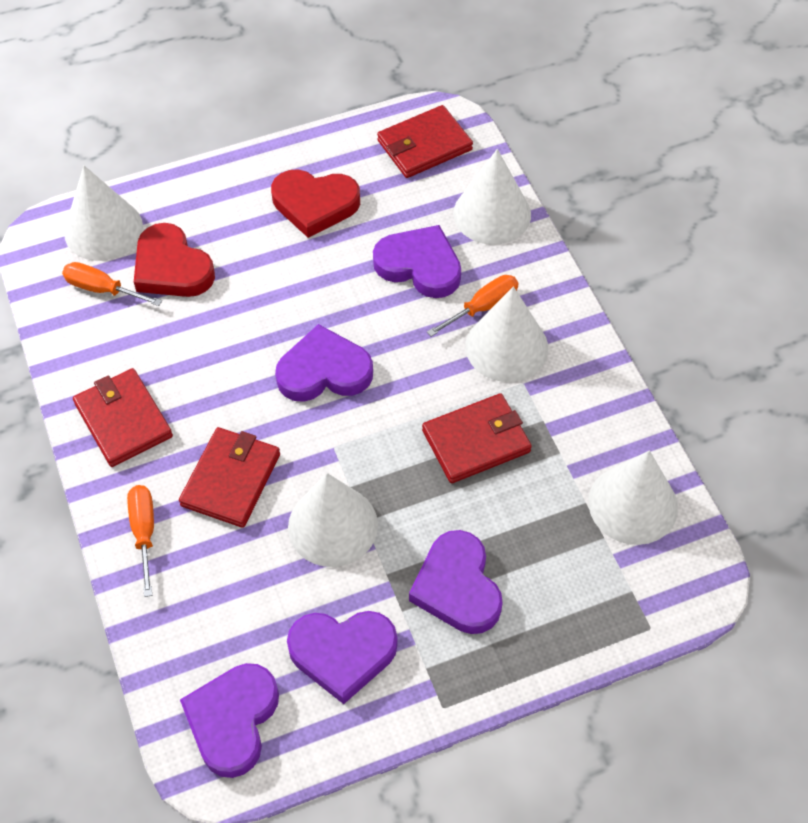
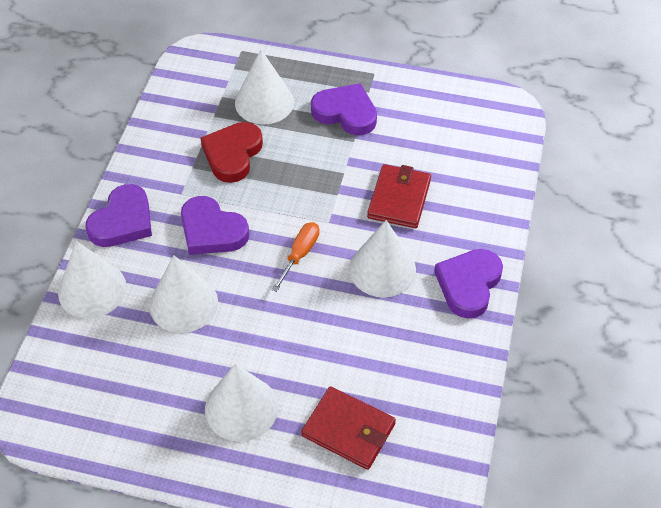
orange screwdriver: [62,262,162,306] [127,485,154,597] [427,275,519,337] = 3 -> [271,222,319,292] = 1
purple heart: [180,663,279,778] [275,324,373,402] [287,611,398,704] [373,225,461,298] [409,530,503,634] = 5 -> [85,184,152,247] [181,196,249,255] [311,83,377,135] [434,249,503,319] = 4
red heart: [134,223,215,297] [271,169,360,238] = 2 -> [201,122,263,183] = 1
red wallet: [73,368,173,467] [179,427,280,528] [377,105,473,178] [422,393,532,483] = 4 -> [301,386,396,470] [367,164,431,228] = 2

